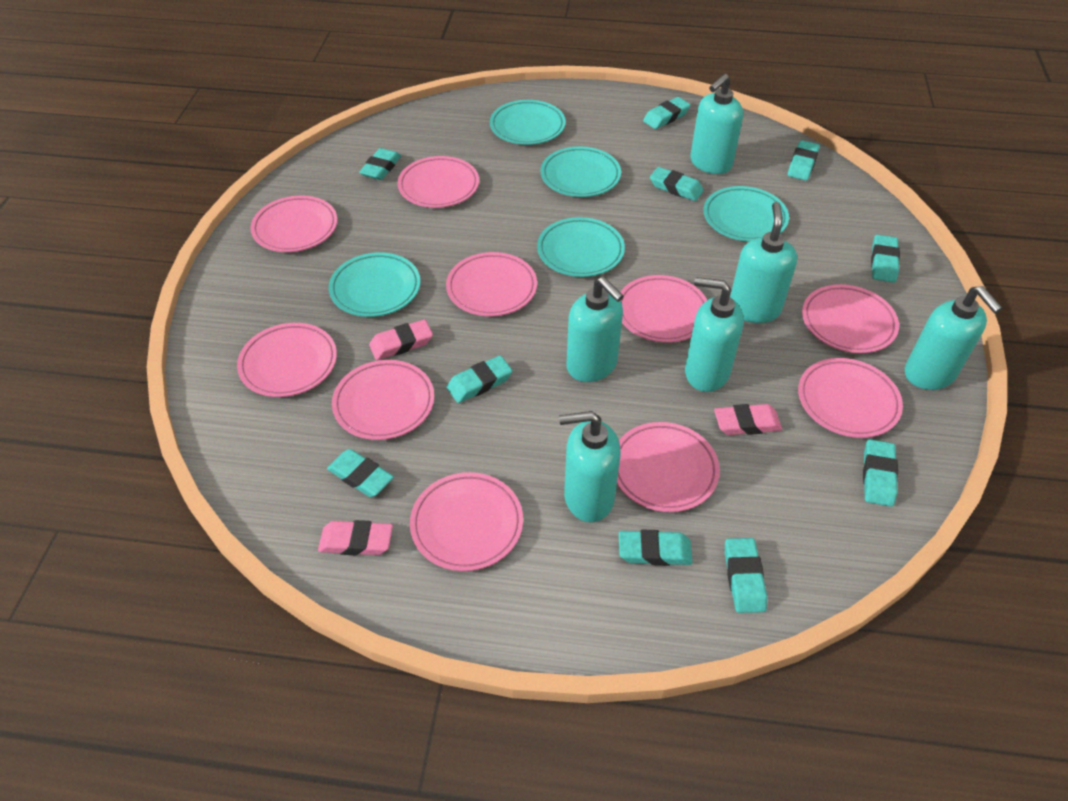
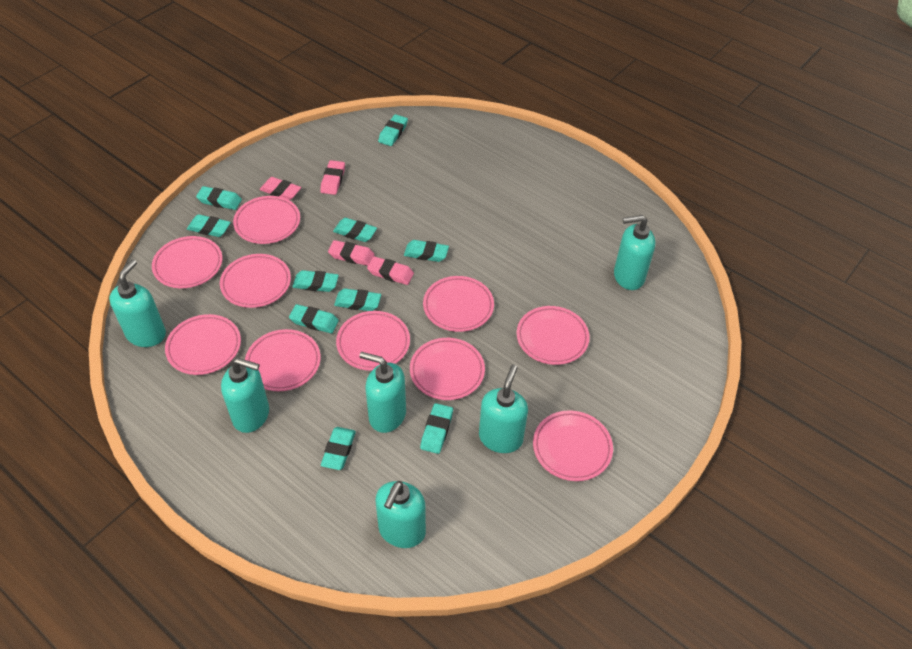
pink eraser: [318,520,393,555] [369,320,433,360] [714,404,782,435] = 3 -> [260,177,301,200] [320,160,345,195] [328,240,375,266] [367,256,414,285] = 4
turquoise plate: [329,252,420,317] [490,100,566,145] [537,217,625,277] [541,146,621,197] [704,186,789,242] = 5 -> none = 0

